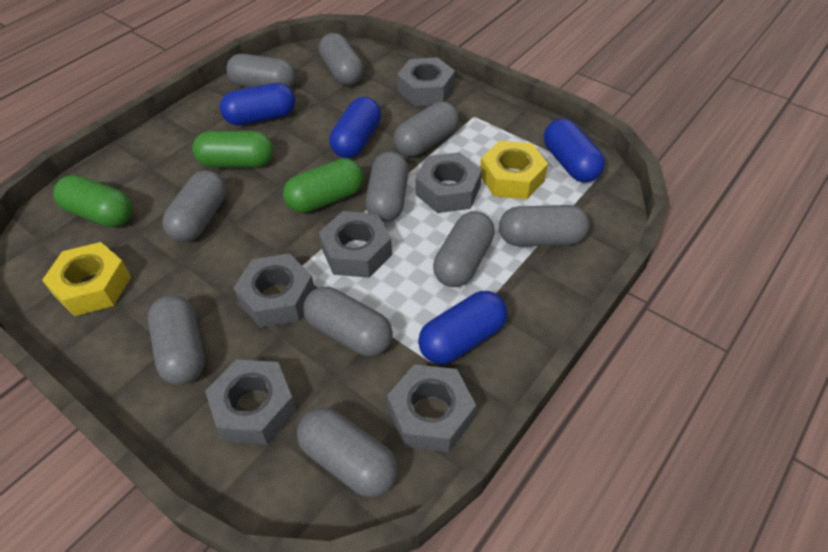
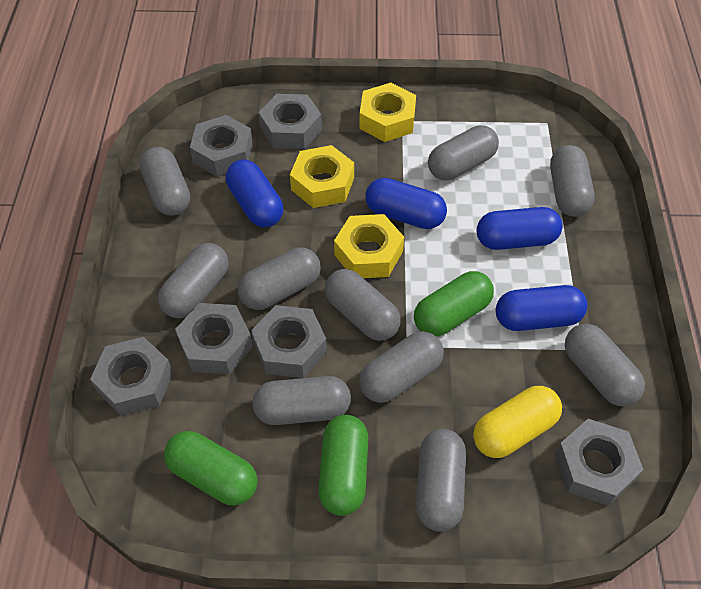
yellow capsule: none = 0 -> [473,386,562,458] = 1
yellow nut: [42,242,131,316] [480,141,548,199] = 2 -> [290,145,354,208] [334,214,404,278] [359,83,416,142] = 3

